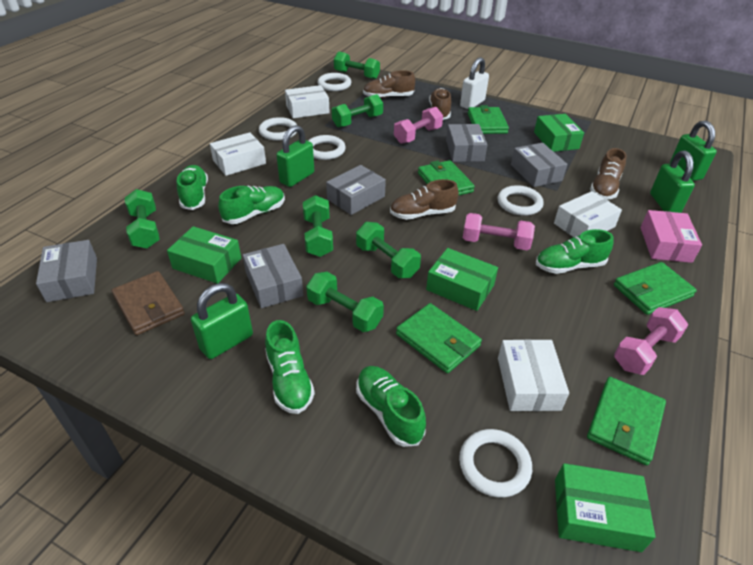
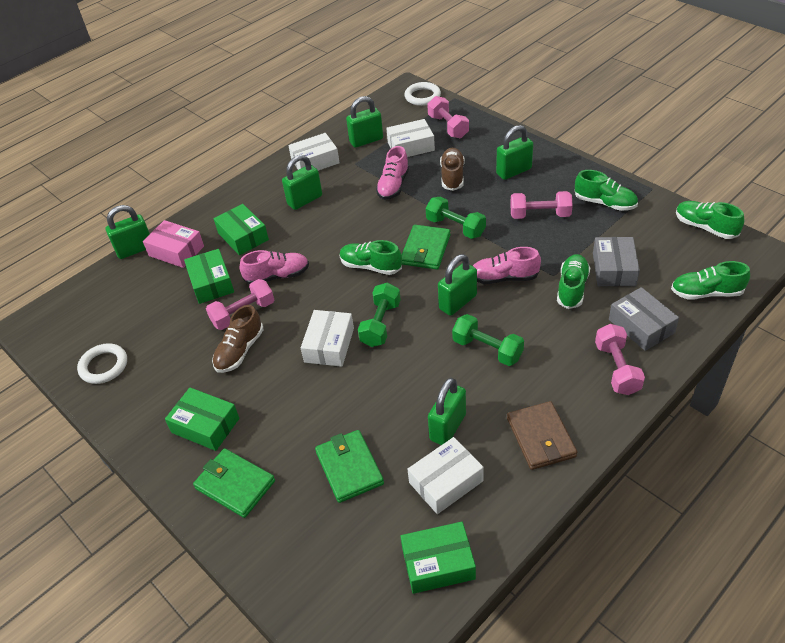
brown shoe: [363,70,415,98] [390,179,459,220] [429,88,451,120] [590,148,626,200] = 4 -> [212,305,263,373] [440,148,464,191] = 2
green dumbbell: [125,189,160,249] [303,195,333,257] [306,272,384,332] [332,94,383,128] [334,52,380,79] [356,222,421,278] = 6 -> [358,282,401,347] [426,197,486,239] [452,314,524,366] = 3
green padlock: [191,283,253,359] [276,125,314,187] [650,151,695,213] [670,120,717,181] = 4 -> [106,205,150,259] [282,155,322,210] [346,96,383,148] [428,378,466,445] [438,254,477,316] [496,125,533,180] = 6
green wallet: [396,303,482,373] [418,160,475,196] [468,105,509,134] [587,377,666,465] [614,262,697,315] = 5 -> [193,448,275,518] [315,430,384,503] [402,225,450,269] = 3
grey box: [36,240,97,302] [243,244,303,308] [326,165,386,215] [446,124,487,162] [511,143,567,187] = 5 -> [593,237,640,286] [609,287,679,351] = 2
pink dumbbell: [394,107,443,144] [463,213,535,250] [614,307,688,375] = 3 -> [206,279,274,330] [427,96,469,138] [510,191,573,219] [595,324,645,395] = 4
pink shoe: none = 0 -> [240,250,309,284] [376,146,409,200] [473,247,541,284] = 3
white padlock: [460,57,489,109] = 1 -> none = 0
white ring: [259,117,297,141] [308,135,346,160] [318,73,351,91] [459,429,532,498] [498,185,544,216] = 5 -> [77,343,127,384] [404,82,441,106] = 2

